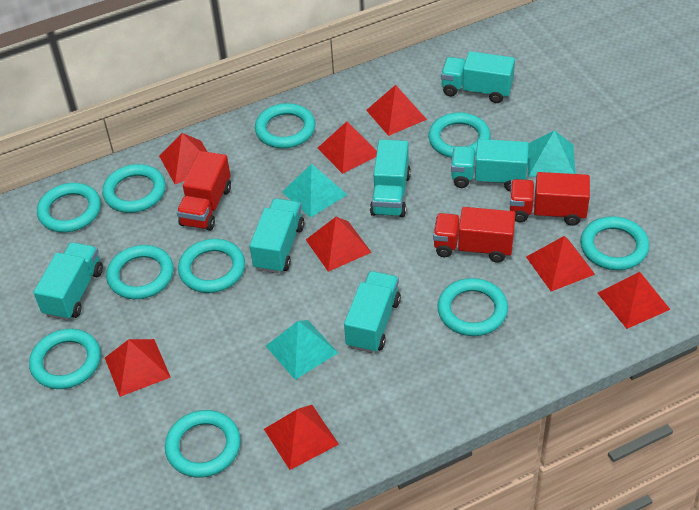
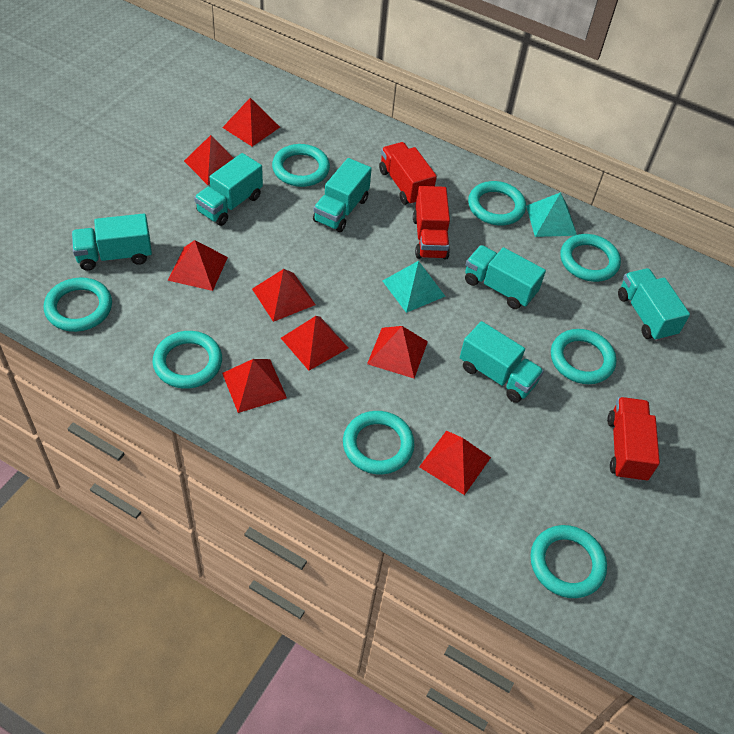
turquoise pyramid: [266,320,338,380] [282,164,347,218] [528,130,575,177] = 3 -> [382,261,445,313] [526,192,577,237] = 2
turquoise ring: [29,329,101,389] [37,183,101,232] [102,164,166,213] [106,245,174,299] [165,410,241,478] [178,239,245,293] [255,103,315,148] [428,112,490,158] [437,278,508,336] [580,216,649,270] = 10 -> [44,277,112,332] [152,331,222,389] [272,144,330,187] [343,411,415,474] [468,181,526,225] [530,525,607,598] [551,329,616,384] [560,234,621,282] = 8

